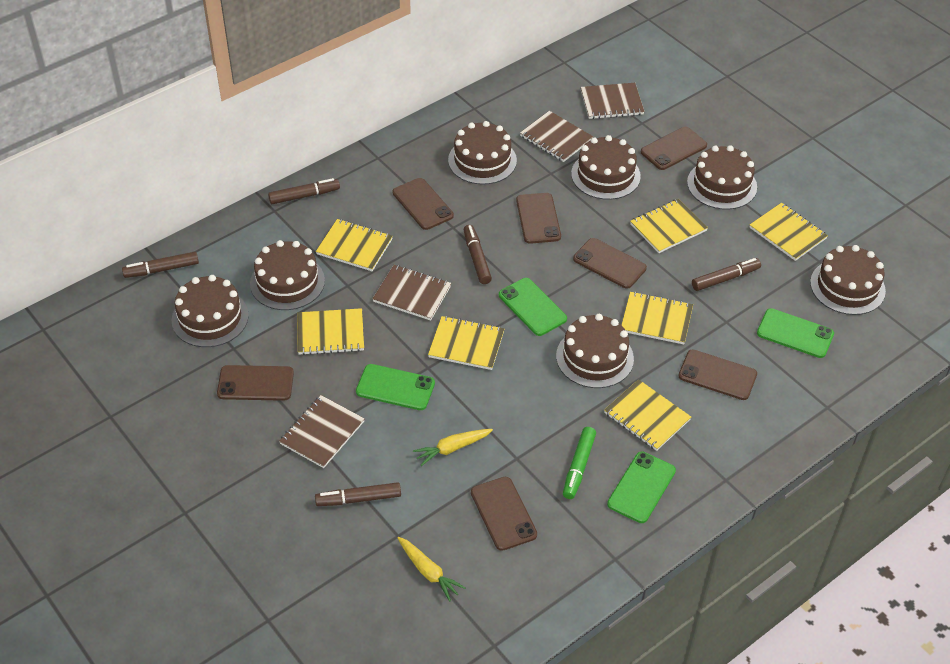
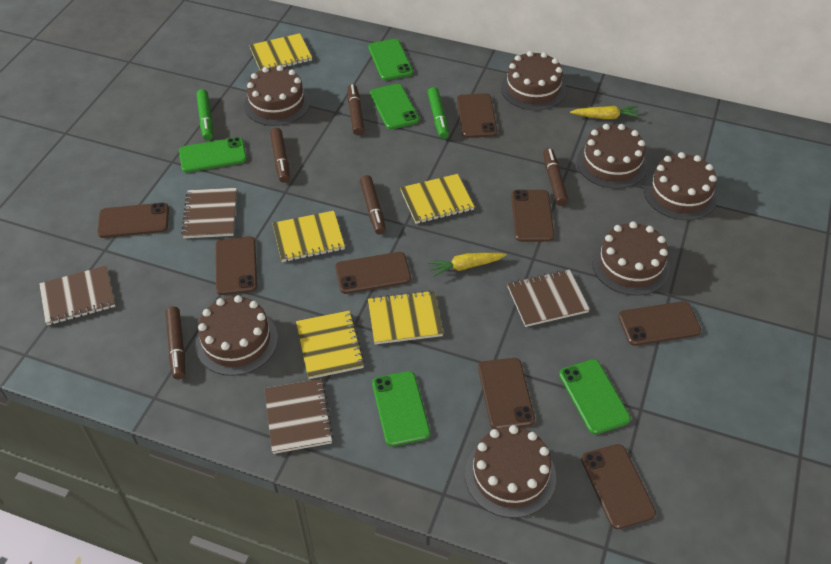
brown phone: [217,365,294,401] [393,178,454,230] [471,477,537,551] [516,193,561,244] [573,238,647,289] [641,127,707,170] [678,349,757,400] = 7 -> [97,203,169,238] [216,236,257,295] [335,252,411,294] [457,93,497,138] [478,358,535,429] [511,190,554,242] [581,444,656,529] [618,301,701,346] = 8
green marker: [563,427,596,499] = 1 -> [196,89,213,140] [427,87,449,139] = 2
green phone: [356,364,435,410] [499,278,567,336] [607,452,676,523] [757,308,834,358] = 4 -> [179,137,247,173] [368,39,413,80] [370,84,419,130] [372,371,430,446] [559,359,631,435] = 5
yellow notebook: [297,308,364,355] [316,219,393,271] [428,316,504,370] [604,379,691,451] [622,291,693,344] [630,199,708,253] [749,203,828,261] = 7 -> [249,33,312,71] [272,211,345,262] [296,310,365,379] [368,290,443,344] [400,174,475,224] = 5

